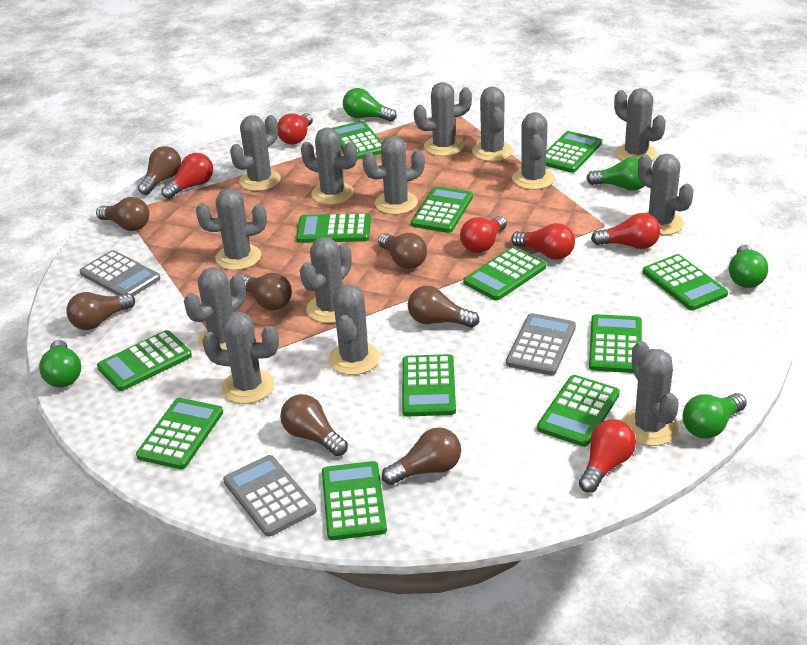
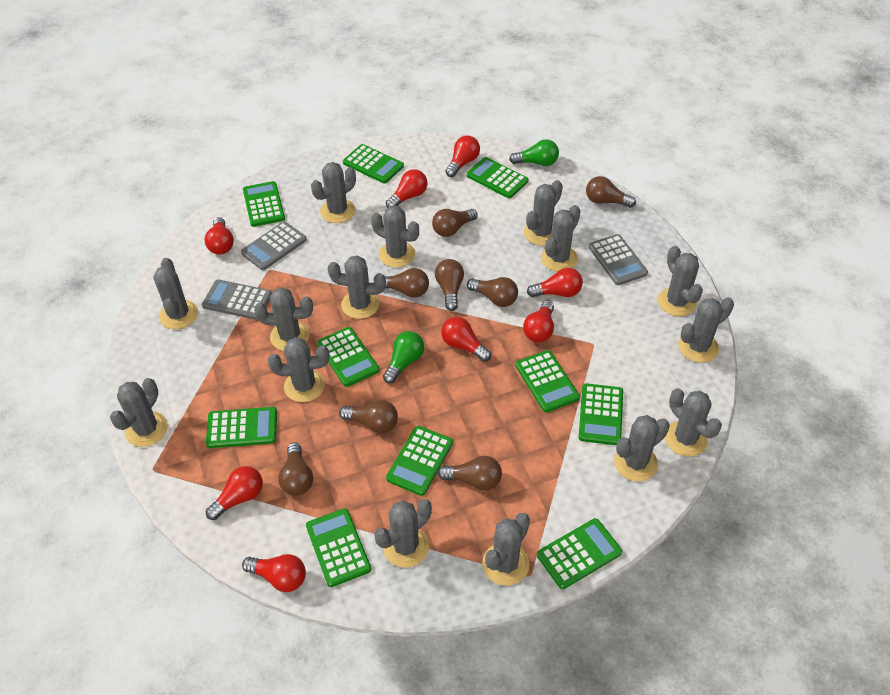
green calculator: [97,330,192,391] [136,398,223,469] [296,213,371,243] [322,461,387,540] [332,121,382,160] [402,354,456,417] [411,186,473,233] [464,247,546,301] [537,375,620,447] [546,131,602,173] [589,314,642,373] [643,254,728,310] = 12 -> [206,407,277,448] [243,181,285,227] [306,508,371,587] [317,327,379,387] [343,144,404,183] [386,426,453,496] [466,157,528,198] [516,350,580,412] [537,518,622,589] [579,383,623,445] = 10
green light bulb: [39,340,81,388] [343,88,397,122] [586,157,645,191] [683,393,747,438] [729,245,768,288] = 5 -> [383,331,424,384] [509,139,559,166] = 2
grey cactus: [184,267,246,352] [196,188,267,270] [202,312,279,404] [230,115,281,191] [300,237,352,323] [301,127,357,205] [329,284,380,375] [362,136,425,215] [414,82,472,156] [472,87,513,161] [512,112,555,190] [614,88,666,161] [622,341,679,446] [638,154,694,235] = 14 -> [110,378,168,447] [153,258,198,329] [254,287,313,351] [268,337,329,402] [311,162,356,223] [328,256,386,319] [371,205,419,268] [374,499,432,568] [482,513,530,586] [524,180,563,246] [541,205,581,272] [614,415,670,481] [658,246,703,316] [665,389,722,457] [678,297,734,363] = 15
red light bulb: [161,153,213,199] [278,113,313,144] [460,216,507,253] [511,223,575,259] [579,419,636,493] [591,213,660,249] = 6 -> [205,217,234,254] [206,466,263,520] [242,554,306,592] [386,169,428,208] [441,317,491,362] [445,136,480,177] [523,301,554,342] [527,268,583,297] = 8

